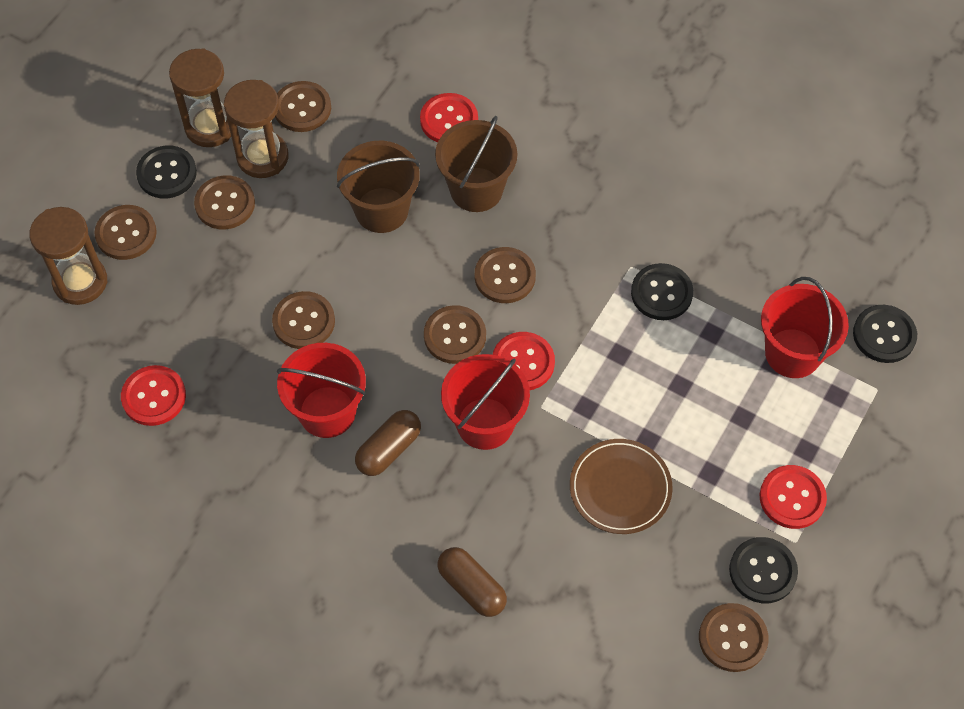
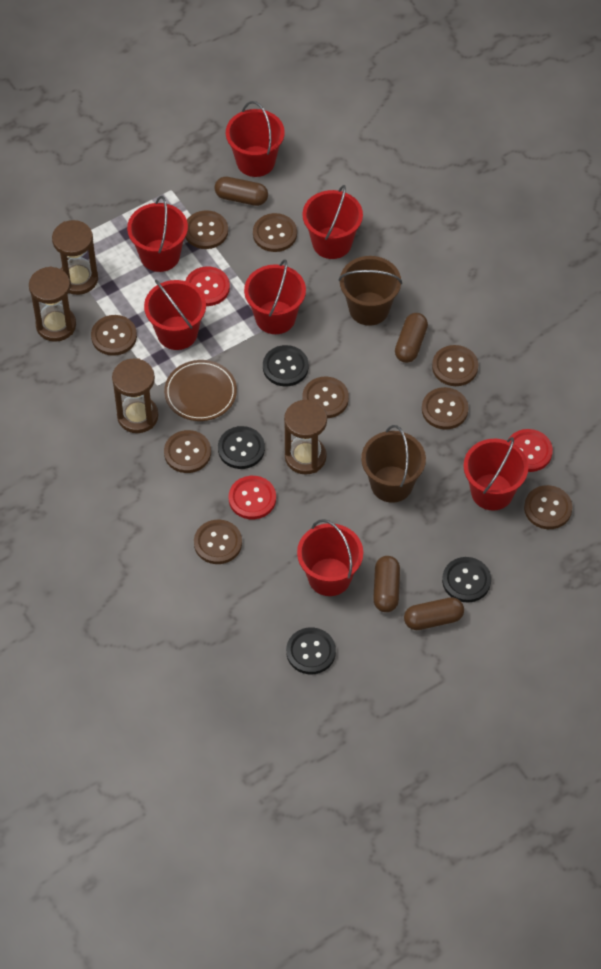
brown button: [94,205,157,260] [194,175,255,229] [272,291,335,349] [275,81,331,132] [424,305,486,364] [475,247,536,303] [699,603,768,672] = 7 -> [91,315,137,356] [164,430,211,473] [185,210,228,249] [194,519,242,564] [253,213,297,252] [302,377,349,418] [422,387,469,430] [432,345,478,386] [524,485,573,529] = 9
brown capsule: [355,410,421,476] [437,547,507,617] = 2 -> [214,177,268,206] [373,556,400,612] [395,313,428,363] [404,597,464,630] = 4
brown hourglass: [29,207,107,305] [169,48,231,147] [224,80,289,178] = 3 -> [29,266,76,342] [52,220,98,295] [112,358,158,433] [284,400,327,475] = 4
red bucket: [277,343,366,438] [441,354,530,450] [761,277,849,378] = 3 -> [127,196,188,272] [144,280,206,350] [226,101,285,177] [244,259,306,334] [297,519,363,596] [302,185,363,259] [463,437,528,511] = 7
red button: [121,365,186,426] [420,93,478,142] [492,332,555,390] [760,465,827,529] = 4 -> [185,266,230,306] [229,476,276,519] [509,429,553,472] = 3

